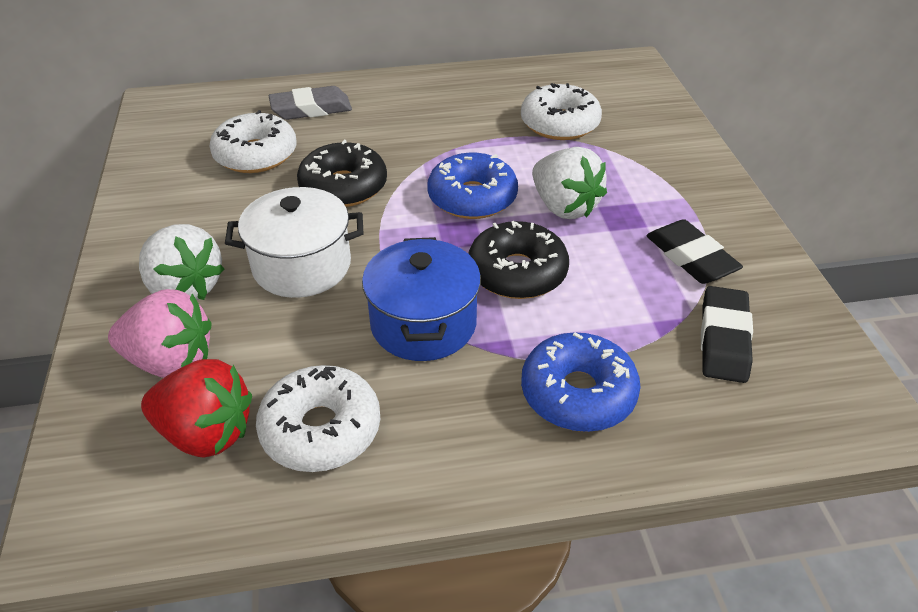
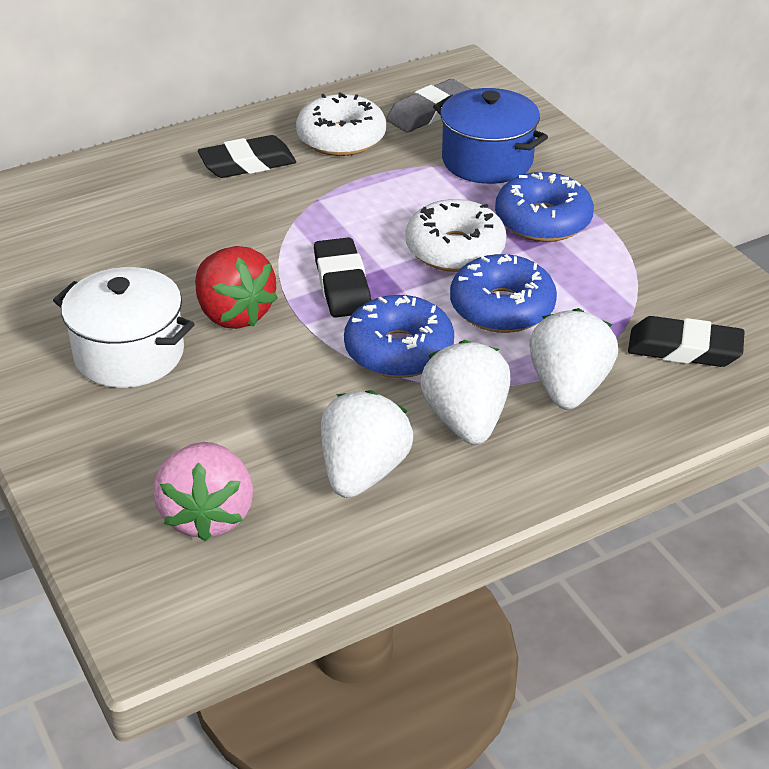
black donut: [297,140,387,207] [469,221,569,299] = 2 -> none = 0
black eraser: [646,219,743,284] [701,286,753,383] = 2 -> [198,135,296,178] [314,237,371,318] [628,316,745,367] = 3
blue donut: [427,153,518,219] [521,332,641,432] = 2 -> [344,295,454,378] [450,254,557,333] [495,172,594,242] = 3
white donut: [209,110,296,173] [256,365,380,472] [521,83,602,140] = 3 -> [296,93,386,156] [406,199,507,272] = 2
white strawberry: [139,224,224,300] [532,147,607,219] = 2 -> [321,390,413,498] [420,340,511,445] [529,308,618,409] = 3

